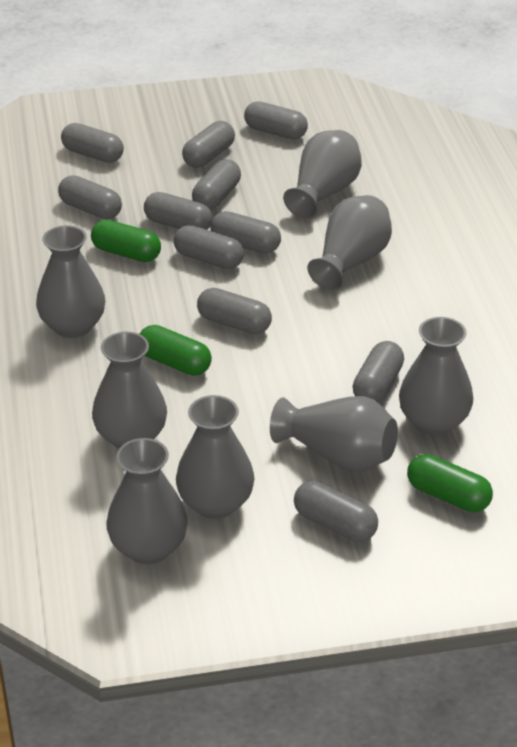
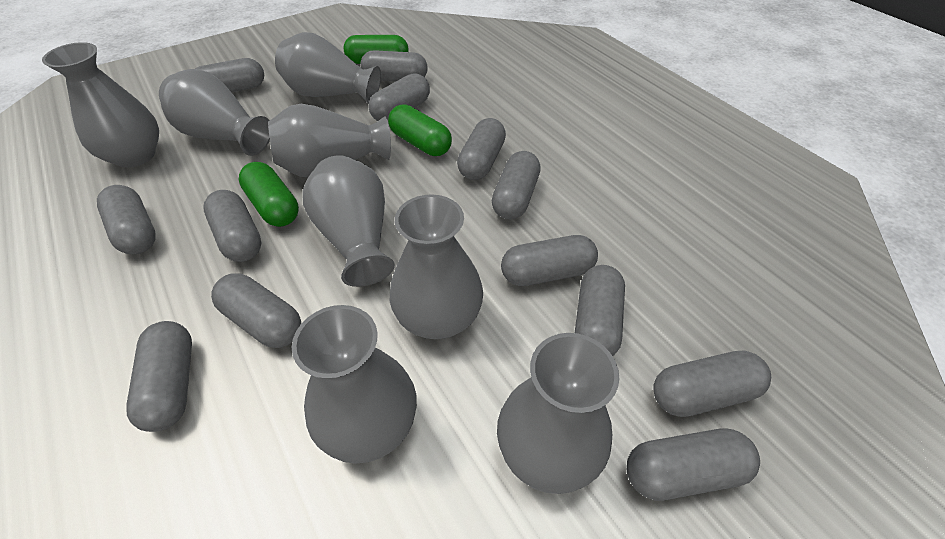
grey capsule: [58,175,122,219] [61,123,124,163] [144,192,212,230] [174,225,244,269] [182,121,235,168] [192,159,241,210] [197,288,272,334] [211,211,281,254] [244,101,308,139] [294,481,378,542] [353,341,404,403] = 11 -> [97,185,156,255] [126,321,192,432] [195,58,264,92] [203,190,261,262] [211,274,301,348] [360,50,427,82] [369,73,430,121] [457,118,506,180] [492,151,541,220] [501,235,598,286] [575,265,625,356] [627,429,760,501] [653,351,771,417] = 13

